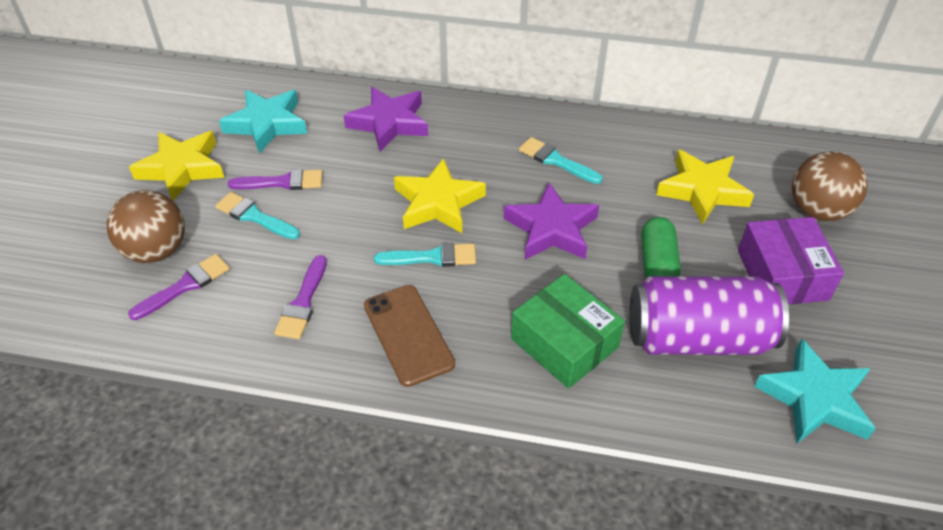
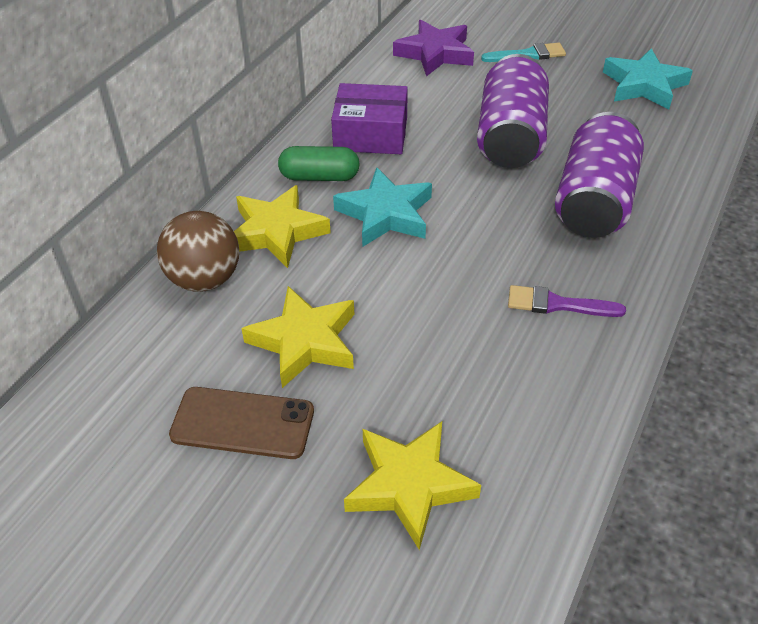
brown ball: [107,190,185,263] [792,151,868,221] = 2 -> [157,211,239,292] = 1
green box: [511,274,625,389] = 1 -> none = 0
purple brush: [128,254,230,320] [228,169,323,190] [274,255,327,339] = 3 -> [508,285,626,317] = 1
purple can: [629,276,789,355] = 1 -> [477,54,549,168] [555,112,644,238] = 2
purple star: [343,87,428,152] [504,183,599,259] = 2 -> [393,20,474,77] = 1
turquoise brush: [215,192,300,240] [374,243,476,267] [519,137,603,184] = 3 -> [481,43,566,62] = 1

